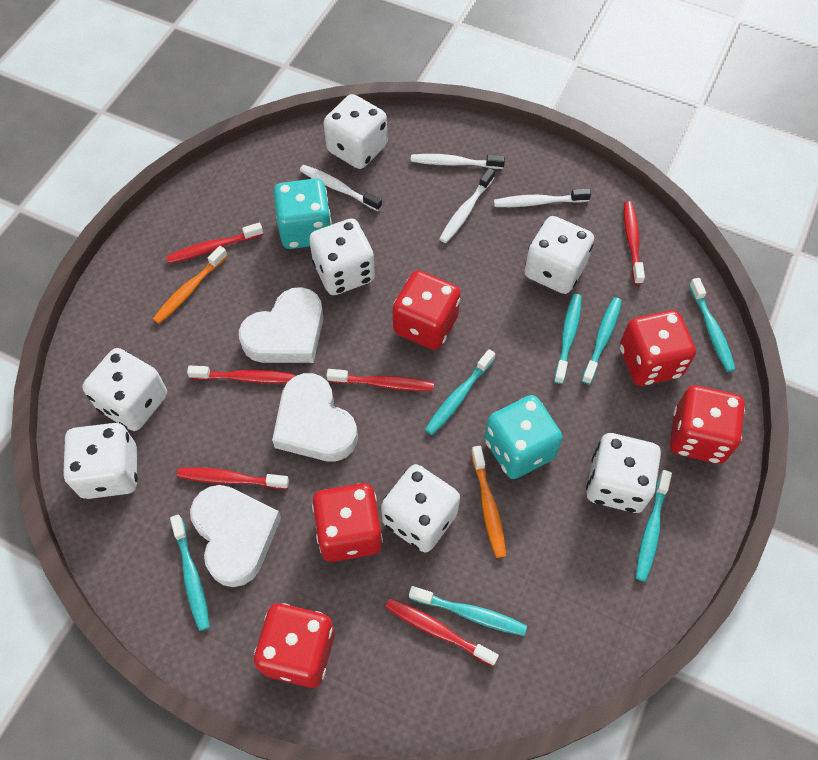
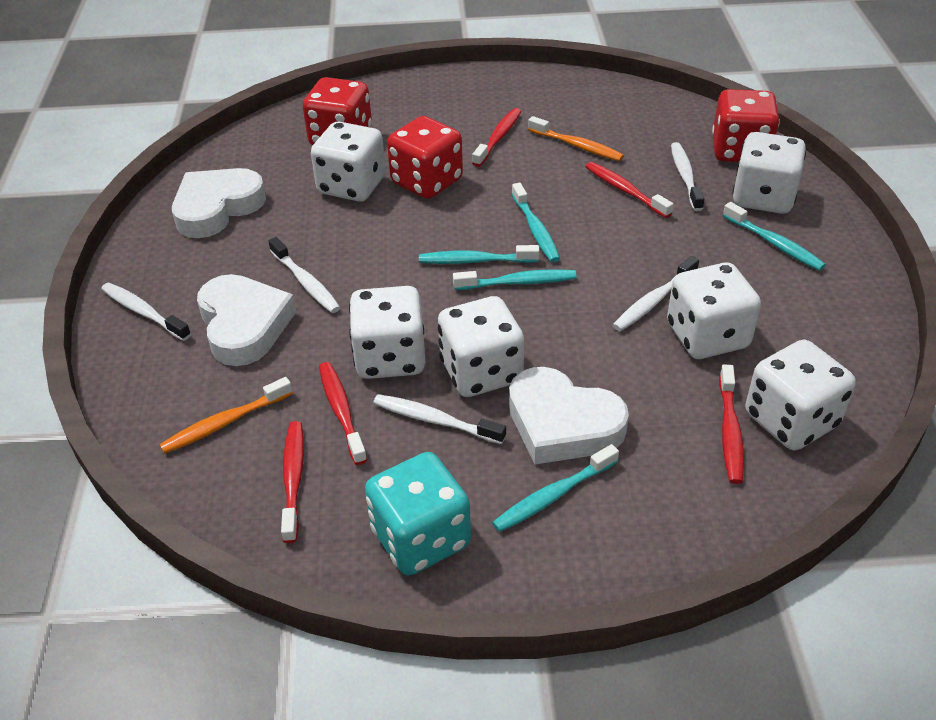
red dice: [254,603,335,688] [312,483,383,562] [392,271,461,350] [620,310,696,386] [670,385,745,464] = 5 -> [303,77,372,145] [387,116,463,199] [712,89,780,162] = 3
red toothbrush: [166,222,263,264] [177,467,289,489] [187,366,296,383] [326,369,434,391] [385,598,499,666] [624,201,645,285] = 6 -> [281,421,304,543] [319,362,367,465] [472,108,521,167] [586,162,674,218] [719,364,744,484] = 5
turquoise dice: [273,178,332,249] [484,395,563,479] = 2 -> [365,452,471,575] = 1
turquoise toothbrush: [170,515,210,631] [409,586,527,636] [425,349,496,435] [554,294,582,384] [582,297,622,385] [636,470,672,582] [689,278,736,372] = 7 -> [419,245,539,264] [453,269,576,290] [492,444,619,532] [512,183,560,262] [723,202,826,271] = 5
white dice: [63,423,138,499] [82,348,167,431] [309,219,375,295] [324,94,387,169] [381,464,460,553] [524,216,594,294] [586,433,661,513] = 7 -> [311,122,386,202] [349,286,426,379] [438,296,524,397] [667,263,761,359] [732,132,806,214] [745,340,856,450] = 6
white toothbrush: [300,165,382,211] [411,154,505,169] [439,168,495,243] [494,188,591,207] = 4 -> [101,283,191,341] [268,237,341,313] [373,394,506,444] [612,256,699,331] [671,142,705,211] = 5

